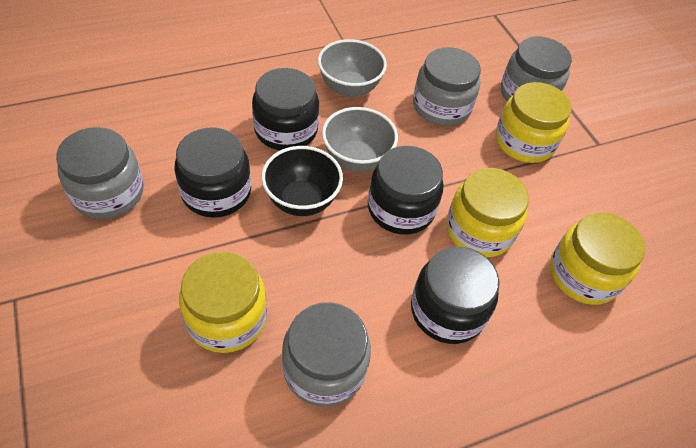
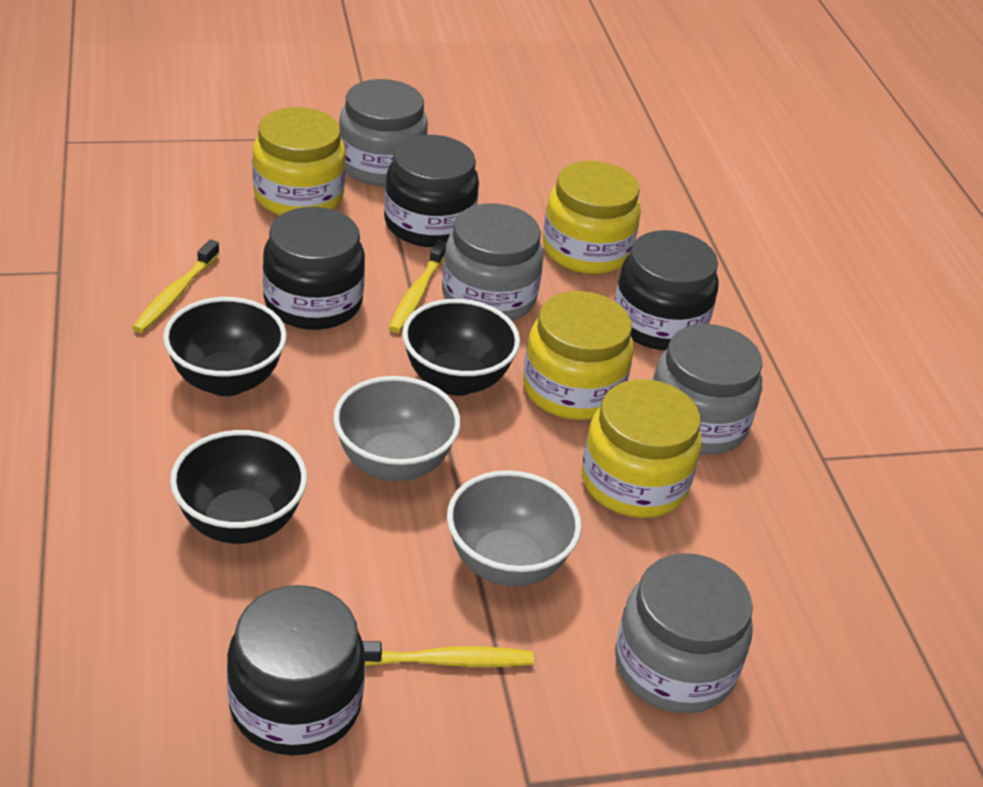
black bowl: [261,146,343,216] = 1 -> [163,297,287,396] [170,430,307,544] [402,299,520,396] = 3
yellow toothbrush: none = 0 -> [132,240,220,333] [363,641,534,667] [389,239,447,333] = 3

